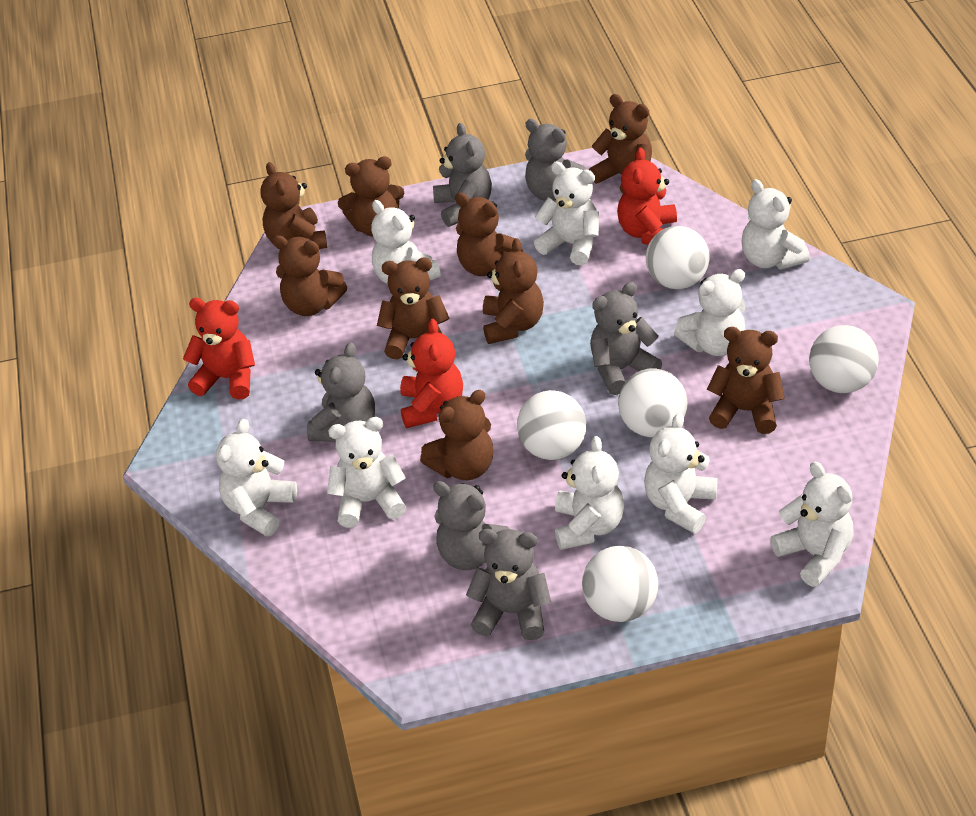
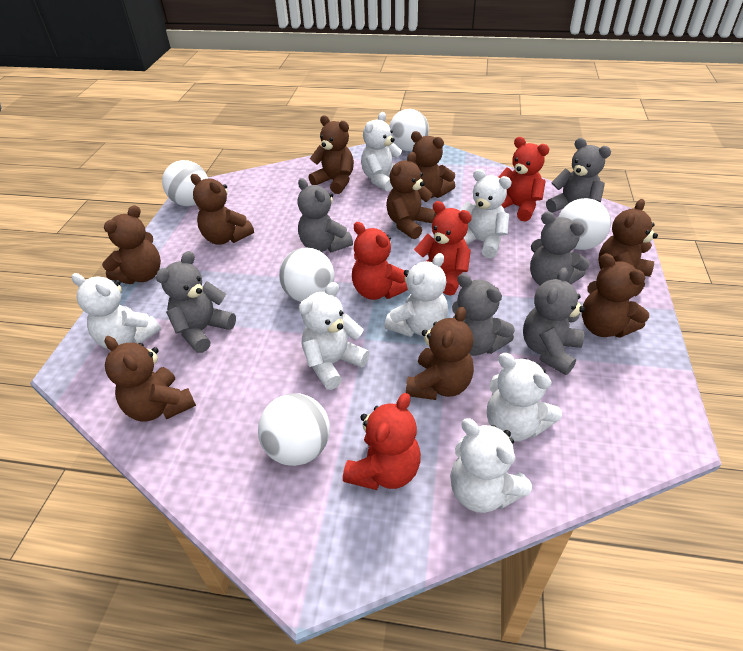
red teddy bear: [183,298,255,400] [400,319,463,428] [617,148,677,245] = 3 -> [343,393,421,490] [352,222,408,300] [414,201,472,296] [499,137,549,222] = 4
white teddy bear: [216,419,297,536] [327,417,406,528] [371,200,441,284] [534,161,599,265] [555,436,624,550] [644,413,718,533] [674,269,746,356] [742,179,810,270] [770,462,853,587] = 9 -> [71,273,161,349] [299,282,370,390] [361,112,402,191] [384,253,448,337] [450,418,532,513] [459,169,512,258] [487,353,562,441] = 7

